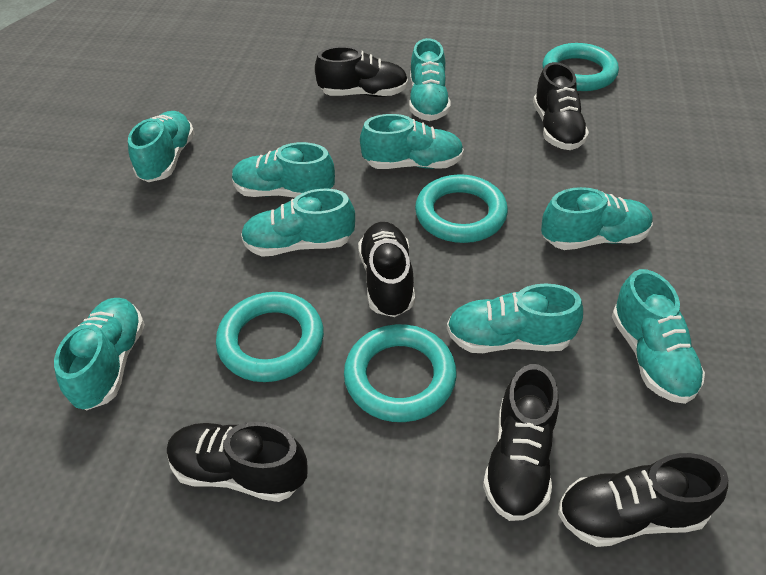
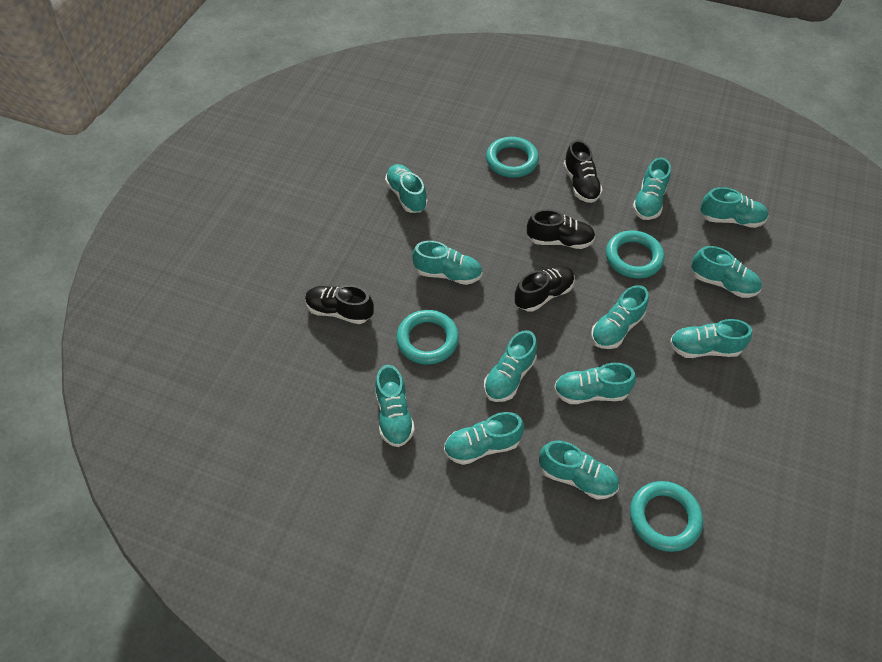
black shoe: [167,422,308,502] [315,46,408,97] [358,222,415,317] [483,364,559,521] [533,62,589,150] [558,453,728,547] = 6 -> [305,285,374,324] [515,266,575,312] [527,209,595,249] [563,140,603,203] = 4
turquoise shoe: [54,298,145,411] [128,111,195,182] [232,142,335,198] [241,189,355,257] [360,114,464,169] [409,38,451,121] [447,283,583,353] [541,187,653,250] [612,269,705,404] = 9 -> [375,365,415,447] [385,164,428,213] [413,241,482,285] [444,412,524,465] [484,330,537,402] [539,440,619,500] [554,363,636,404] [591,285,649,349] [632,158,671,220] [670,319,752,358] [691,246,762,298] [700,187,769,228] = 12

